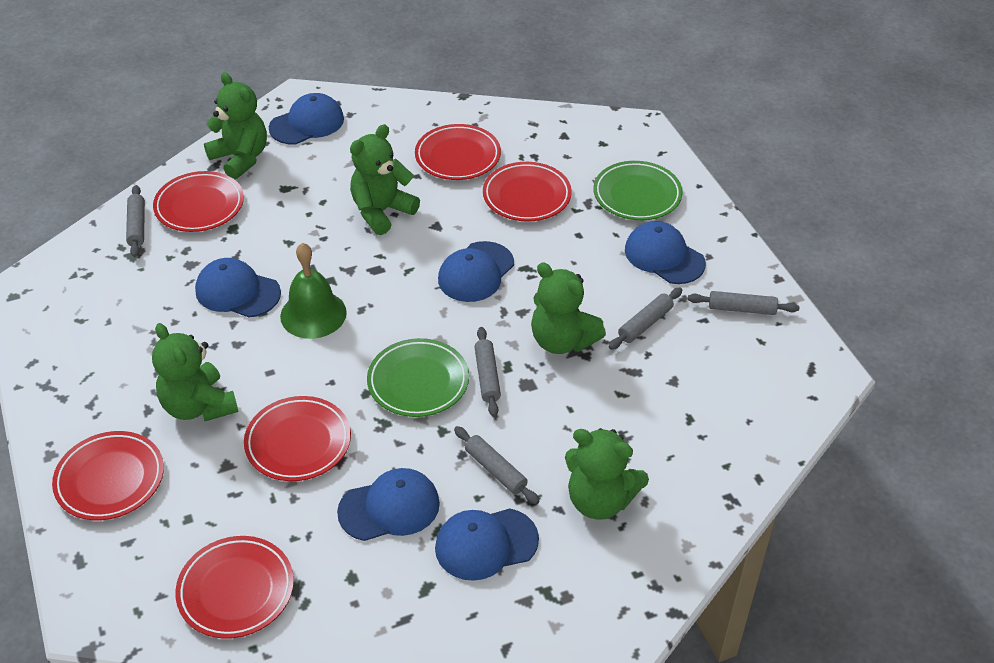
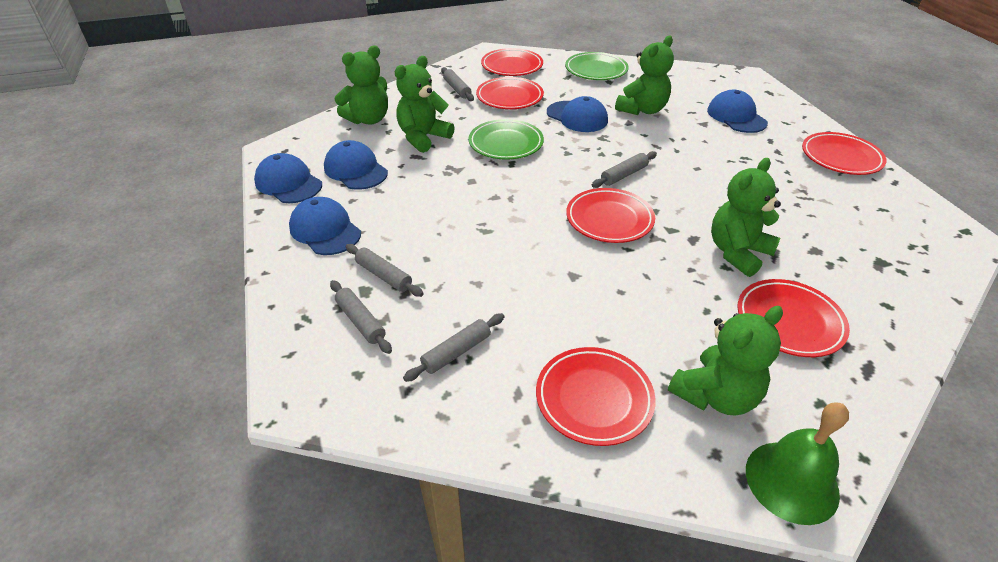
blue cap: [195,258,281,318] [269,93,344,145] [337,468,440,541] [435,508,539,581] [438,241,514,302] [625,221,706,284] = 6 -> [254,153,322,203] [289,197,361,255] [324,140,388,190] [547,96,608,132] [707,90,768,133] = 5

